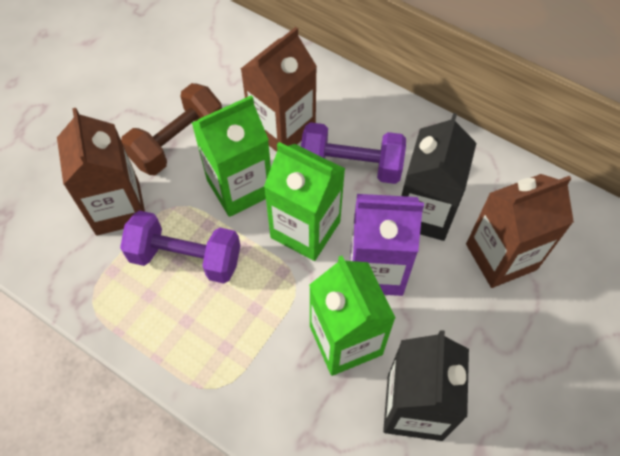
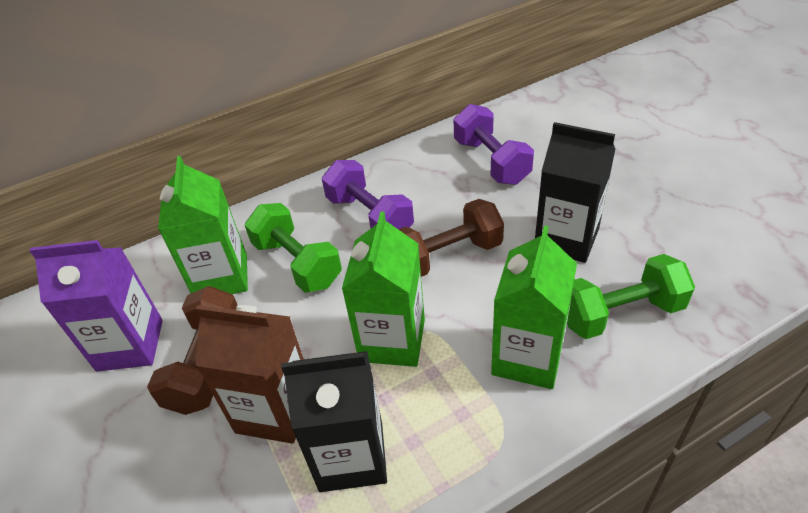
brown carton: [57,108,145,235] [241,27,317,152] [466,174,574,288] = 3 -> [196,305,304,444] = 1
brown dumbbell: [121,83,222,175] = 1 -> [147,286,238,415] [398,199,504,277] = 2
green dumbbell: none = 0 -> [244,203,342,293] [567,254,695,339] = 2

